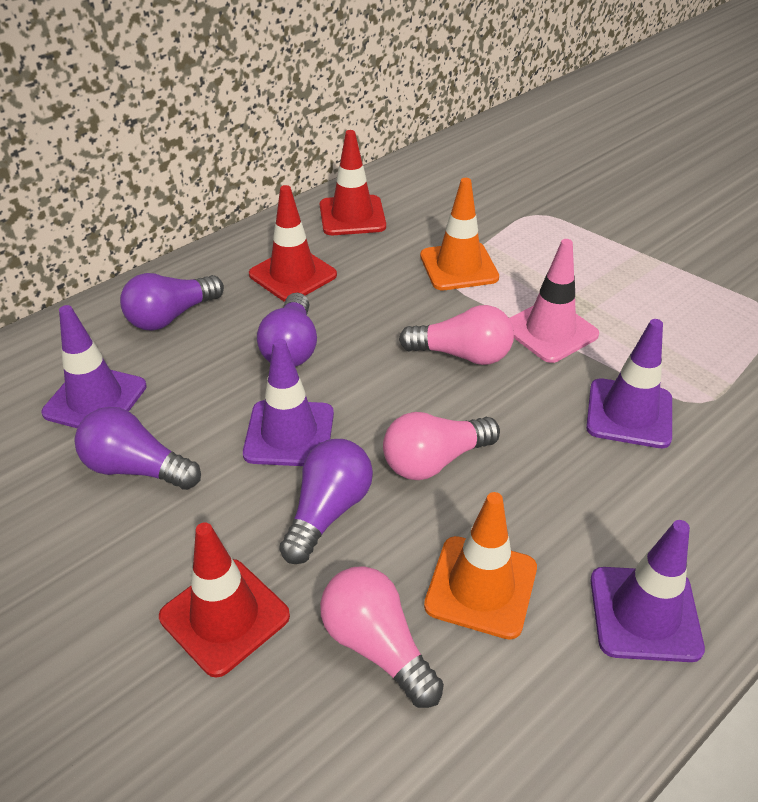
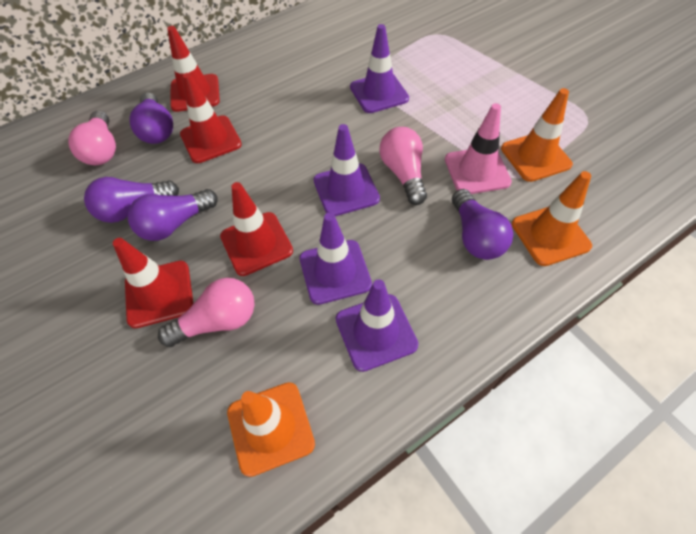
orange traffic cone: [420,178,499,290] [424,492,537,640] = 2 -> [227,382,315,477] [501,88,573,182] [512,171,592,266] = 3
red traffic cone: [159,522,290,678] [249,185,337,302] [320,130,386,235] = 3 -> [113,238,194,328] [167,26,220,112] [180,73,242,163] [220,182,293,276] = 4

